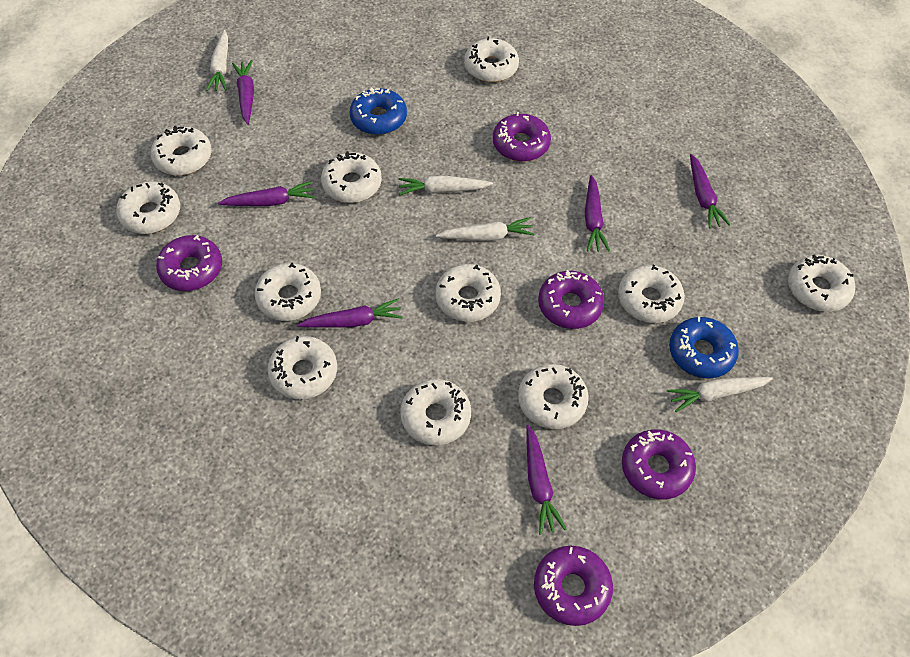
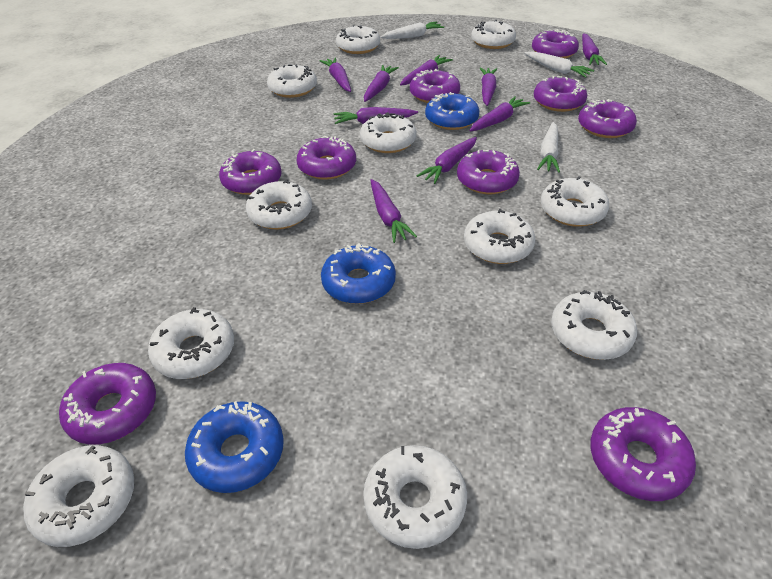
blue donut: [350,87,407,135] [669,316,739,378] = 2 -> [185,401,284,493] [321,243,396,304] [425,92,480,130] = 3
purple carrot: [218,181,315,206] [232,60,254,125] [297,299,403,328] [526,425,566,535] [585,175,610,252] [690,154,730,228] = 6 -> [320,57,351,92] [334,107,418,124] [364,65,399,102] [371,179,417,243] [400,55,453,85] [417,137,477,184] [470,96,530,132] [480,68,497,106] [582,33,607,65] = 9
purple donut: [156,235,222,291] [493,112,551,162] [534,546,613,626] [538,270,605,329] [622,429,696,499] = 5 -> [59,363,156,444] [219,149,282,195] [297,136,356,180] [410,69,460,103] [457,150,520,194] [532,29,579,59] [534,76,587,112] [578,99,637,138] [590,407,696,501] = 9
white carrot: [206,30,228,91] [398,175,493,195] [436,217,534,241] [667,377,773,412] = 4 -> [380,22,444,39] [524,51,594,78] [537,122,560,173] = 3

